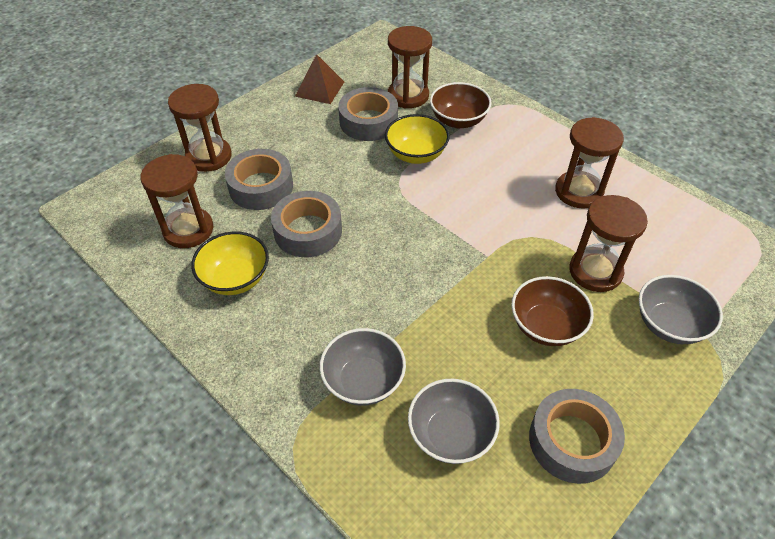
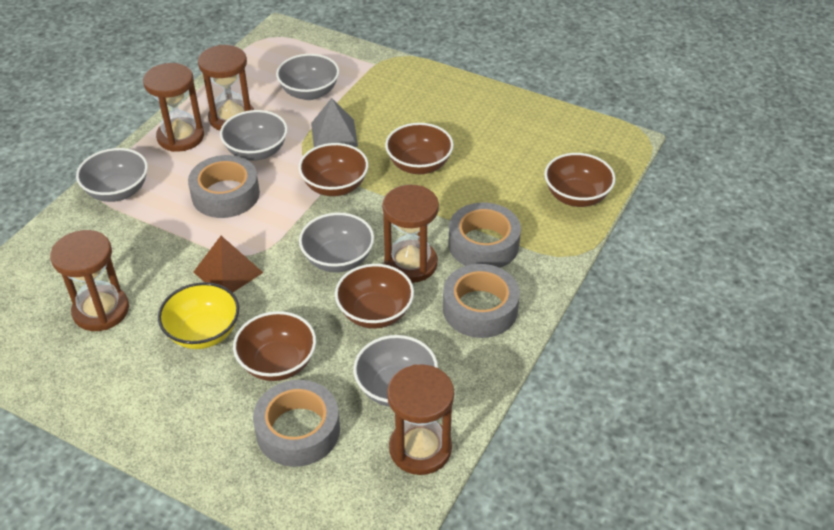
brown bowl: [430,82,492,128] [512,276,594,346] = 2 -> [233,311,316,381] [298,143,369,196] [335,264,414,329] [385,123,454,174] [544,153,616,207] = 5
grey bowl: [320,328,406,406] [408,379,500,464] [639,275,723,344] = 3 -> [76,148,148,202] [220,110,288,161] [276,54,339,100] [299,213,374,272] [353,335,438,407] = 5
grey pyramid: none = 0 -> [311,98,358,147] = 1
yellow bowl: [191,231,269,295] [385,114,450,164] = 2 -> [158,282,239,349] = 1

